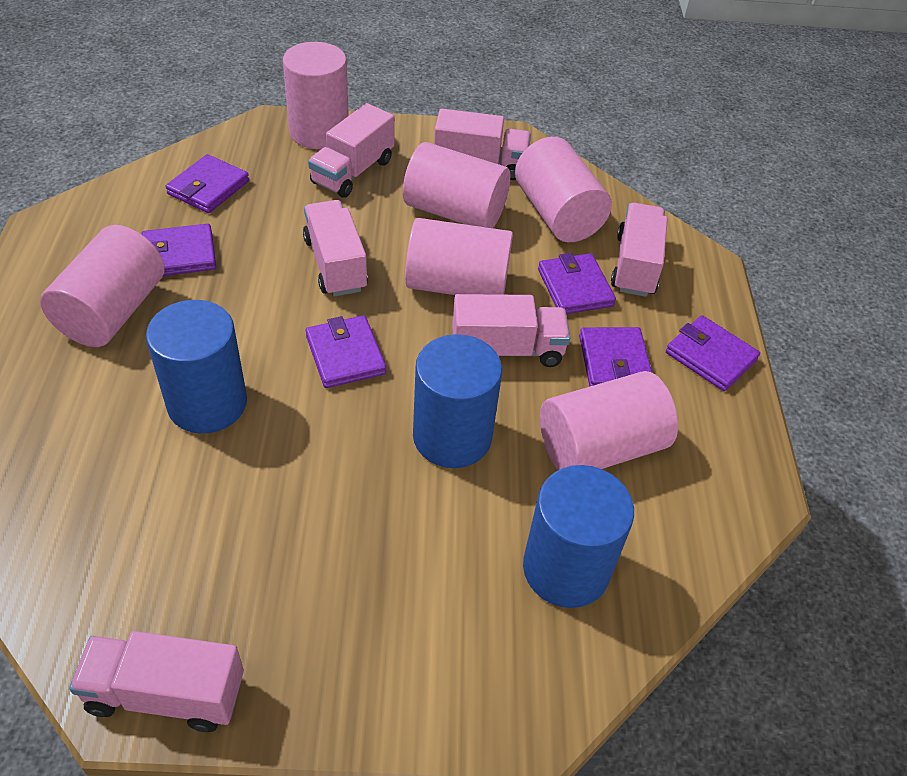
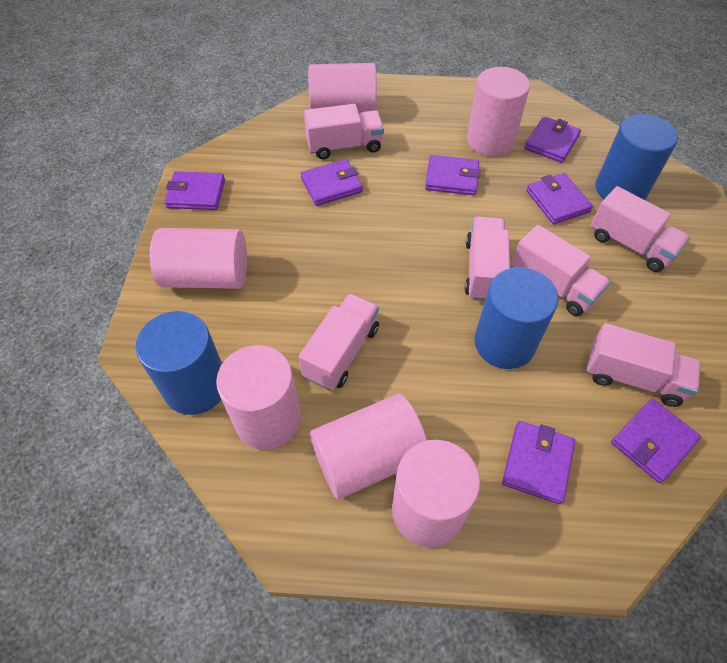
purple wallet: [141,224,216,276] [166,154,249,213] [306,315,386,388] [538,253,616,314] [579,327,652,386] [666,315,760,391] = 6 -> [164,171,225,210] [301,159,363,206] [425,155,480,195] [502,421,575,504] [524,116,581,163] [526,173,593,224] [611,399,701,483] = 7

